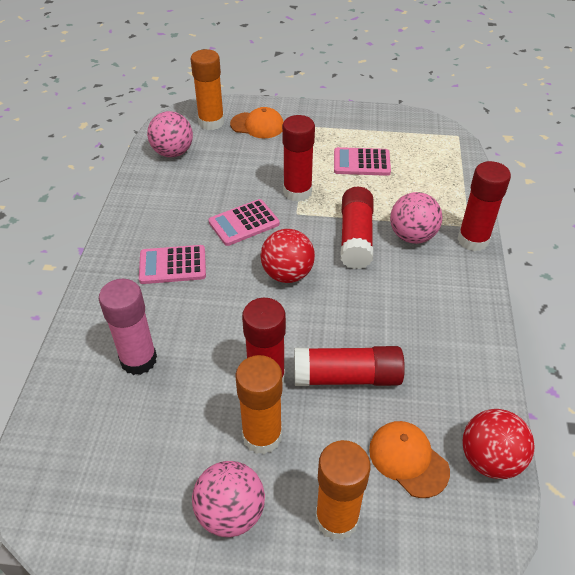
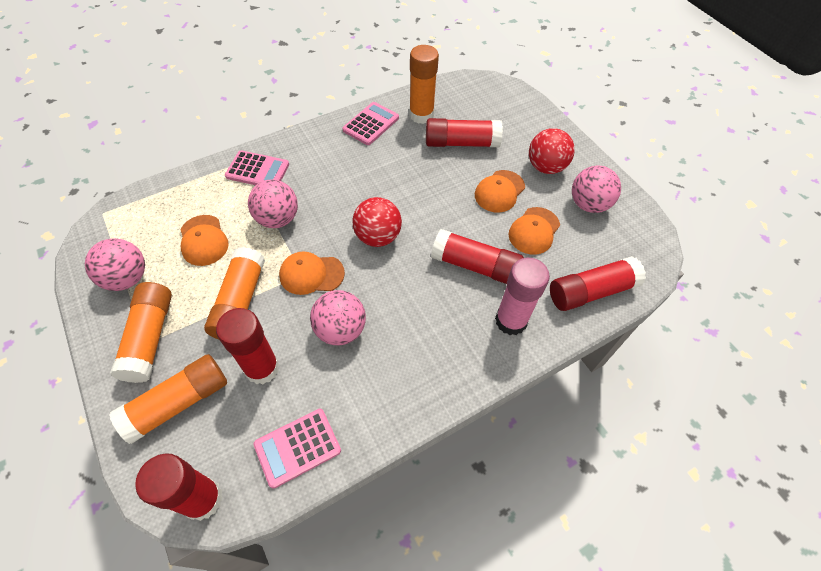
orange cap: [230,107,283,138] [369,421,450,498] = 2 -> [180,215,229,266] [279,251,345,295] [475,170,525,213] [508,207,560,255] = 4
orange glue stick: [191,49,224,130] [235,355,282,454] [315,440,370,541] = 3 -> [109,354,227,444] [110,282,172,383] [204,247,265,339] [409,45,439,124] = 4
pink ball: [147,111,193,157] [192,461,265,537] [390,192,443,244] = 3 -> [85,238,145,291] [248,179,298,228] [310,290,366,346] [572,166,621,213] = 4

